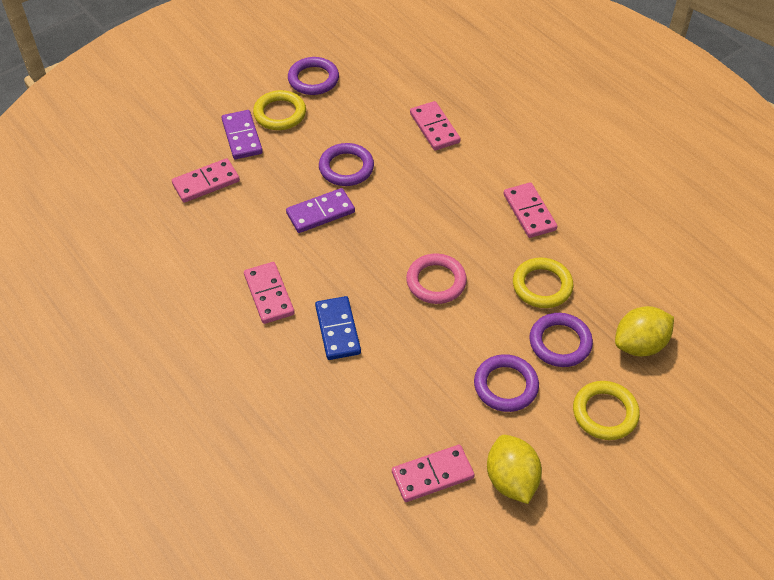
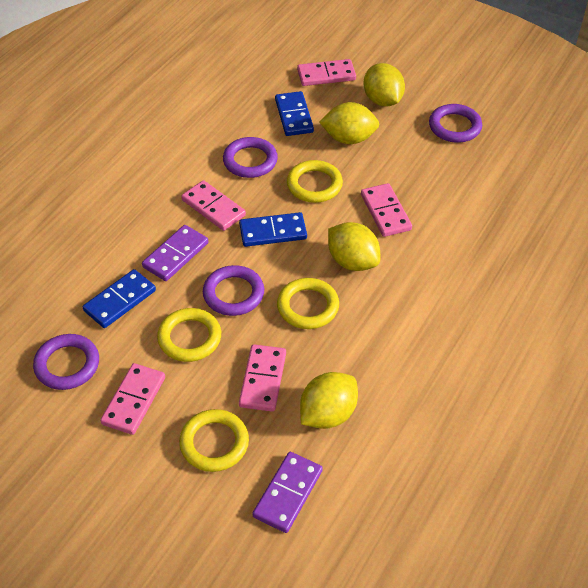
blue domino: [315,296,361,360] = 1 -> [83,269,156,328] [239,212,307,247] [275,91,314,136] = 3
pink ring: [406,254,467,304] = 1 -> none = 0
yellow lemon: [487,435,542,504] [615,306,674,357] = 2 -> [300,372,358,429] [319,102,380,144] [328,222,380,271] [364,63,405,107] = 4
yellow ring: [253,90,306,130] [513,258,573,308] [573,381,640,440] = 3 -> [157,308,221,362] [179,409,249,472] [277,278,339,329] [287,160,343,203] = 4

